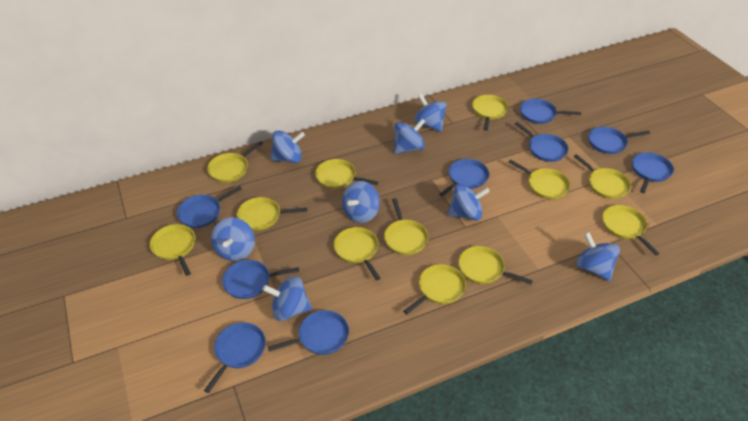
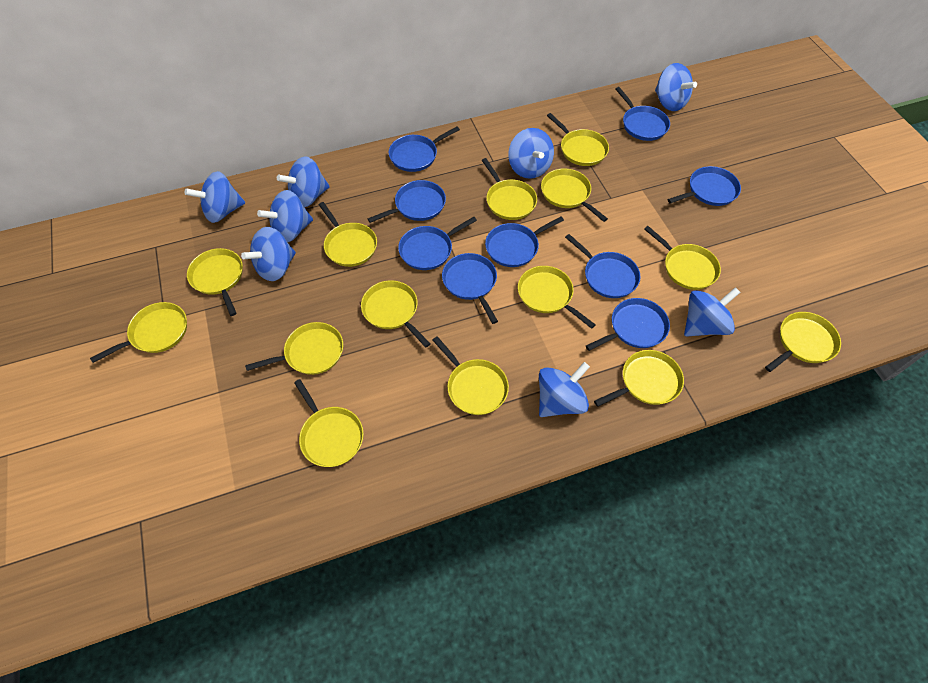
yellow pan: [150,224,195,276] [207,141,263,182] [237,197,307,231] [315,159,378,189] [334,227,380,280] [384,198,428,255] [403,264,466,314] [458,246,533,284] [472,95,509,131] [509,159,570,199] [574,154,631,199] [602,205,660,256] = 12 -> [90,302,187,363] [187,248,243,316] [245,322,343,375] [294,379,364,467] [319,202,377,267] [361,280,431,347] [433,336,509,415] [482,158,537,220] [518,266,596,329] [541,168,608,222] [547,113,609,166] [594,350,684,407] [644,226,721,290] [765,312,841,372] = 14

